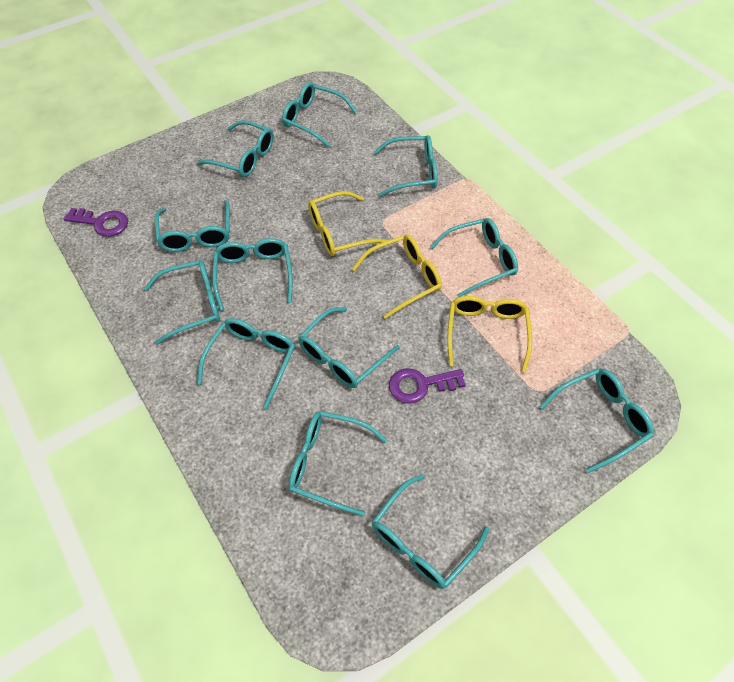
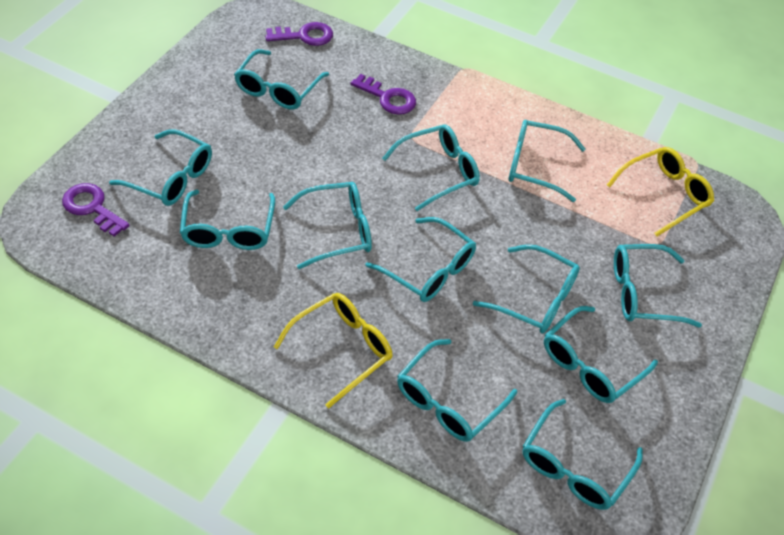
purple key: [64,208,128,237] [389,368,466,404] = 2 -> [62,183,130,237] [265,22,333,46] [351,74,416,115] = 3
yellow glasses: [308,191,388,256] [352,235,442,319] [447,296,532,372] = 3 -> [274,293,393,408] [607,147,714,237] = 2

